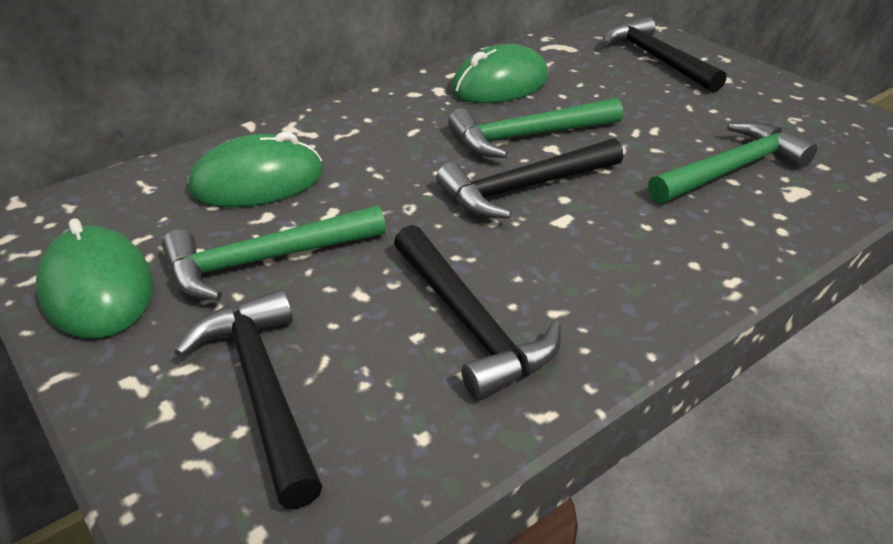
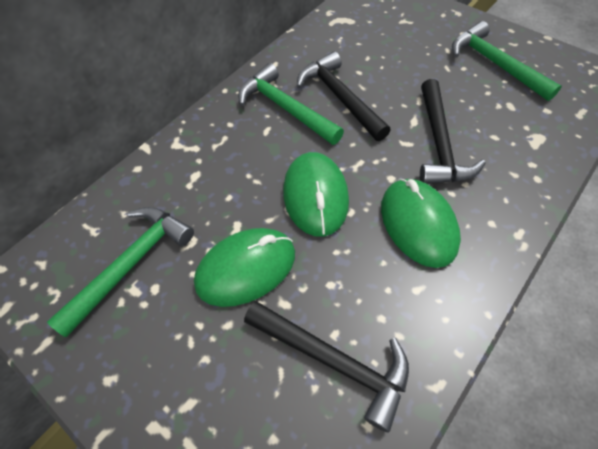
black hammer: [175,289,322,509] [394,225,561,400] [436,138,623,218] [603,16,726,93] = 4 -> [244,301,409,432] [297,51,391,141] [420,79,486,184] = 3

